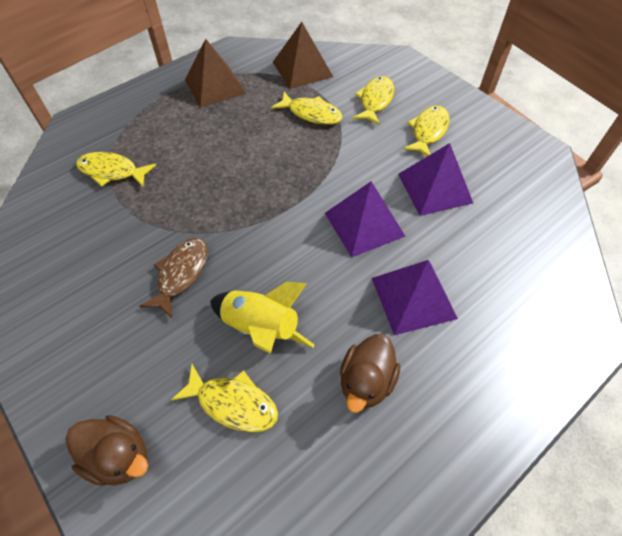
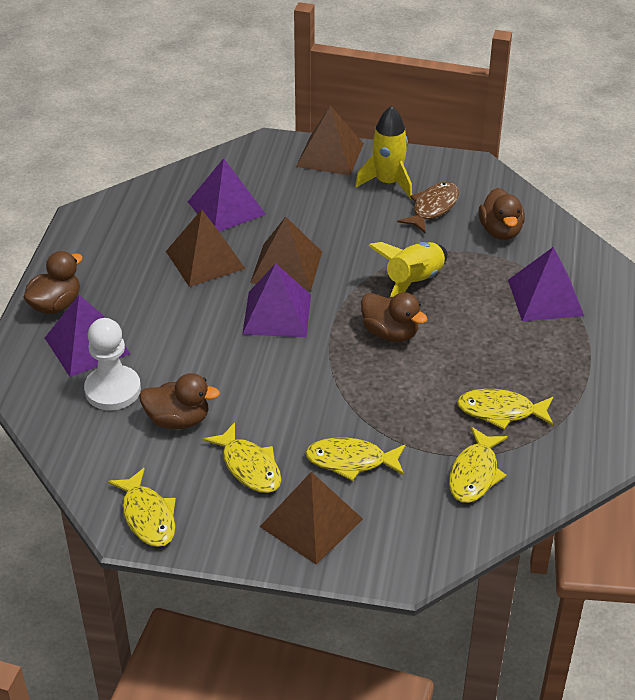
brown duck: [65,415,148,486] [340,334,400,413] = 2 -> [23,251,83,314] [139,373,220,429] [361,292,428,342] [479,188,525,240] = 4
brown pyramid: [185,39,247,108] [273,22,333,89] = 2 -> [166,209,245,287] [250,217,322,291] [260,472,363,564] [296,106,364,175] = 4
purple pyramid: [325,181,405,257] [372,260,458,335] [398,143,473,216] = 3 -> [45,295,130,377] [188,158,266,232] [242,263,311,338] [508,247,584,321] = 4
white pawn: none = 0 -> [84,318,141,410] = 1
yellow rocket: [210,282,314,354] = 1 -> [355,106,412,199] [368,242,448,297] = 2

